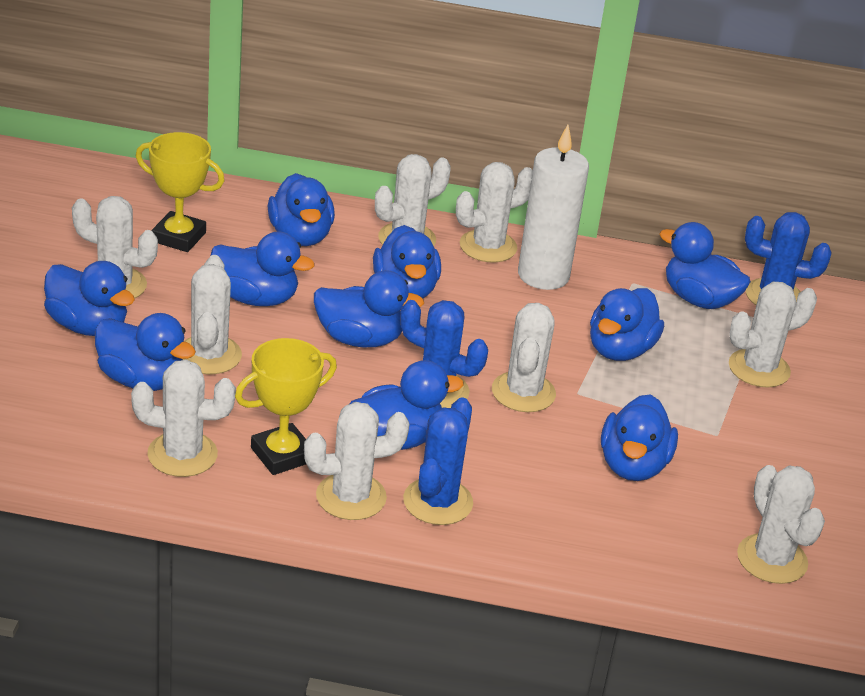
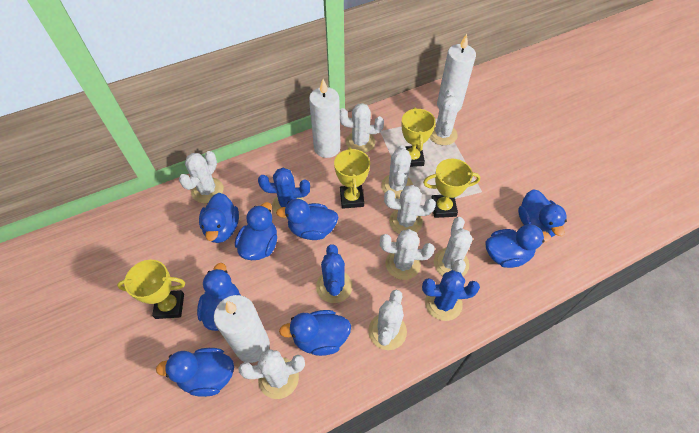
blue duck: [44,261,135,336] [95,313,196,391] [211,232,314,306] [268,173,335,246] [314,270,424,347] [350,360,464,450] [373,225,441,299] [590,288,664,361] [601,394,678,481] [659,222,751,309] = 10 -> [156,348,234,397] [197,263,240,331] [199,193,239,243] [235,202,277,260] [276,199,338,240] [279,310,351,356] [486,224,551,268] [518,189,567,237] = 8
white candle: [518,125,589,290] = 1 -> [214,295,270,363] [309,79,341,158] [437,34,476,112] = 3
yellow trophy: [136,132,224,252] [235,338,337,475] = 2 -> [117,260,185,319] [334,147,370,209] [401,107,436,167] [423,159,480,218] = 4

